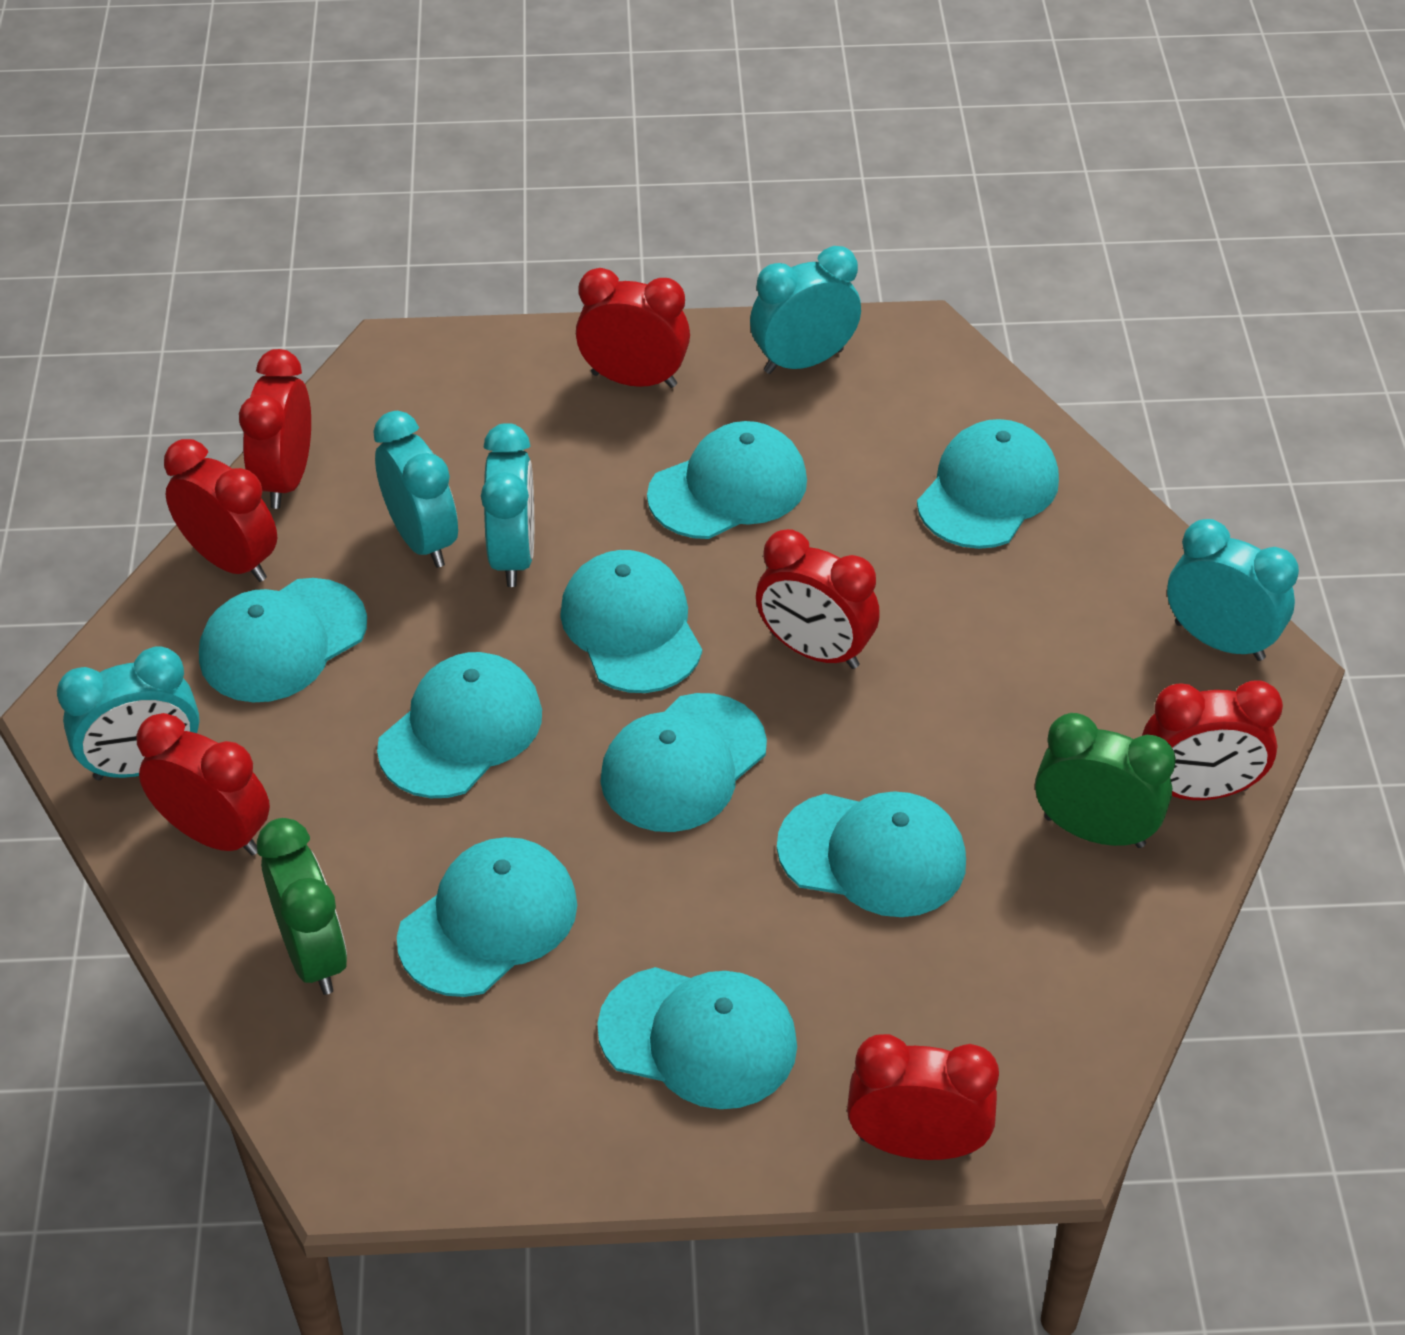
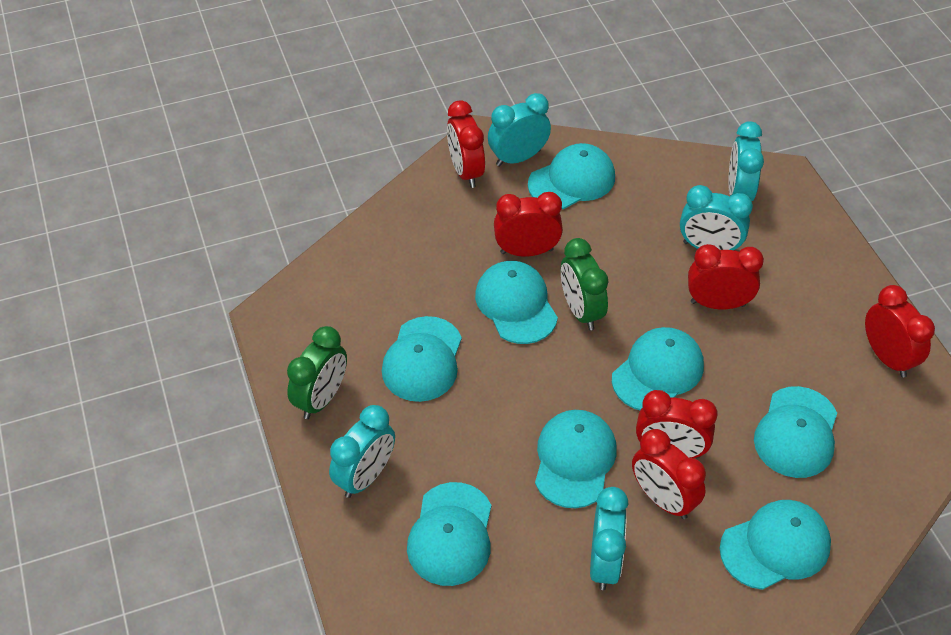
red clock: [137,713,270,855] [164,439,277,582] [239,349,311,509] [576,268,690,388] [756,529,880,669] [847,1034,999,1160] [1142,680,1283,800] = 7 -> [447,100,485,188] [494,192,563,257] [632,429,706,519] [636,390,718,459] [688,244,764,309] [865,285,935,377] = 6
turquoise cap: [199,578,367,702] [377,652,542,798] [397,837,577,997] [560,550,702,693] [597,967,797,1109] [600,693,767,832] [647,421,807,539] [777,791,966,917] [917,419,1059,549] = 9 -> [382,316,462,402] [407,482,491,586] [475,261,558,344] [528,143,615,209] [535,410,617,508] [612,327,704,410] [719,500,831,590] [754,386,837,478] = 8

